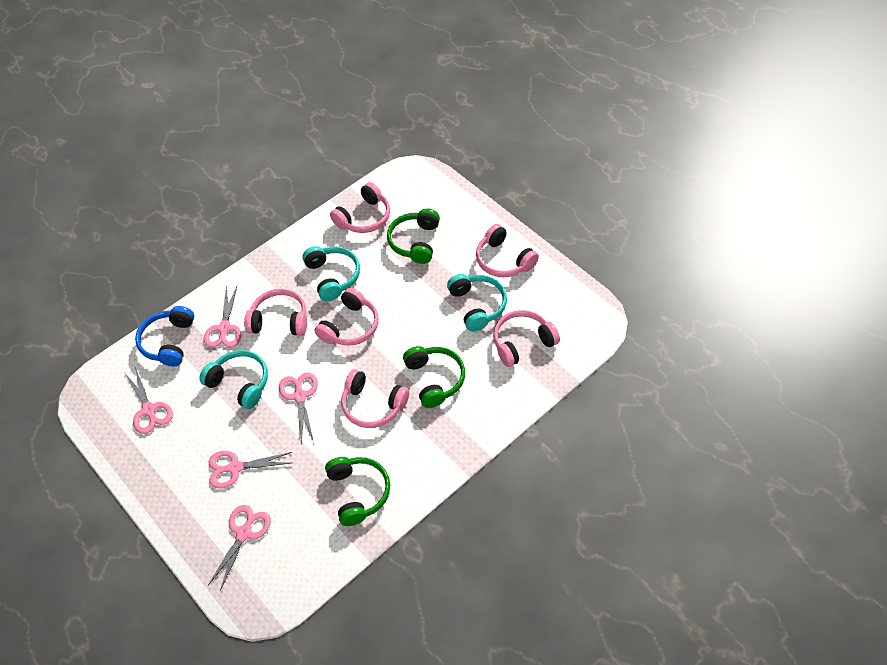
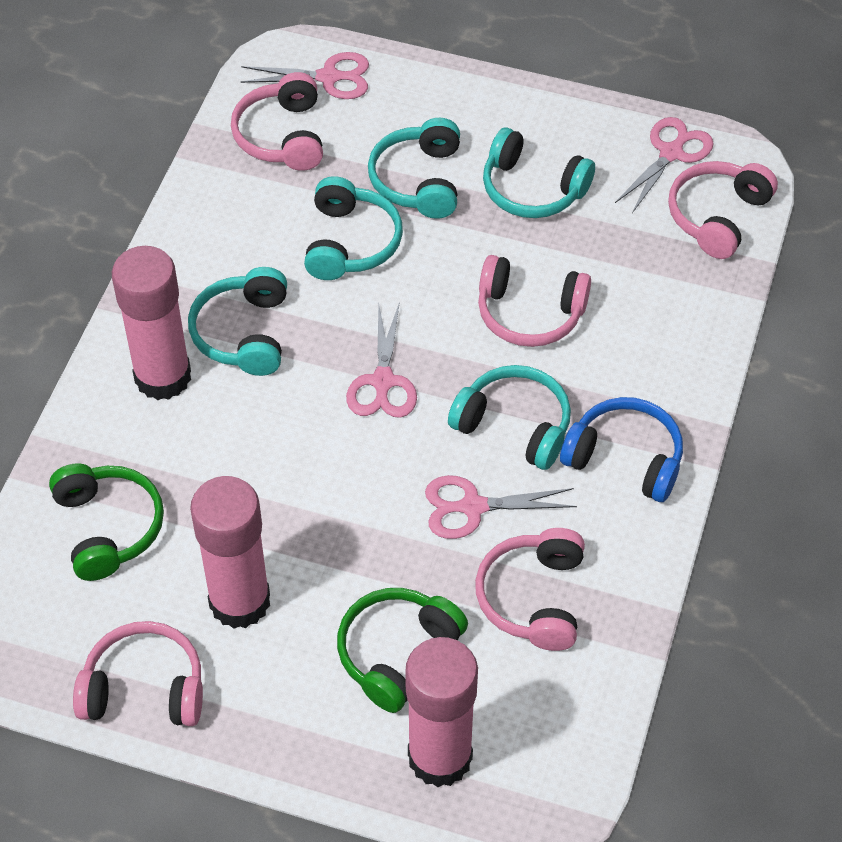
green headphones: [325,457,390,526] [387,209,440,264] [403,346,465,408] = 3 -> [49,463,164,581] [337,588,468,713] = 2
pink glue stick: none = 0 -> [112,246,191,400] [190,476,270,629] [405,637,478,787] = 3
pink headphones: [244,289,307,336] [315,287,379,346] [330,182,390,233] [341,369,409,428] [476,224,539,277] [493,310,560,367] = 6 -> [73,621,203,726] [231,72,323,171] [475,528,585,651] [478,255,591,347] [668,161,778,259] = 5
pink scissors: [124,367,173,434] [204,286,241,348] [208,505,271,591] [209,451,292,489] [279,372,318,443] = 5 -> [240,52,369,99] [346,302,417,418] [425,475,577,539] [615,117,714,213] = 4
turquoise headphones: [199,350,268,409] [302,246,360,301] [447,274,507,332] = 3 -> [188,267,287,376] [304,176,403,280] [368,118,460,219] [448,365,571,470] [483,127,595,218] = 5

